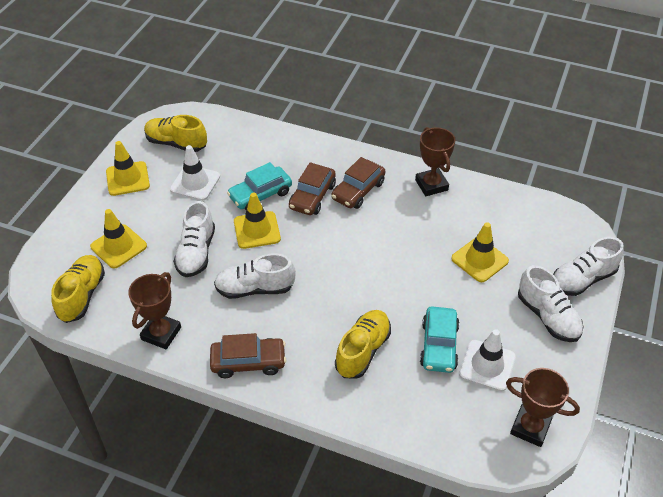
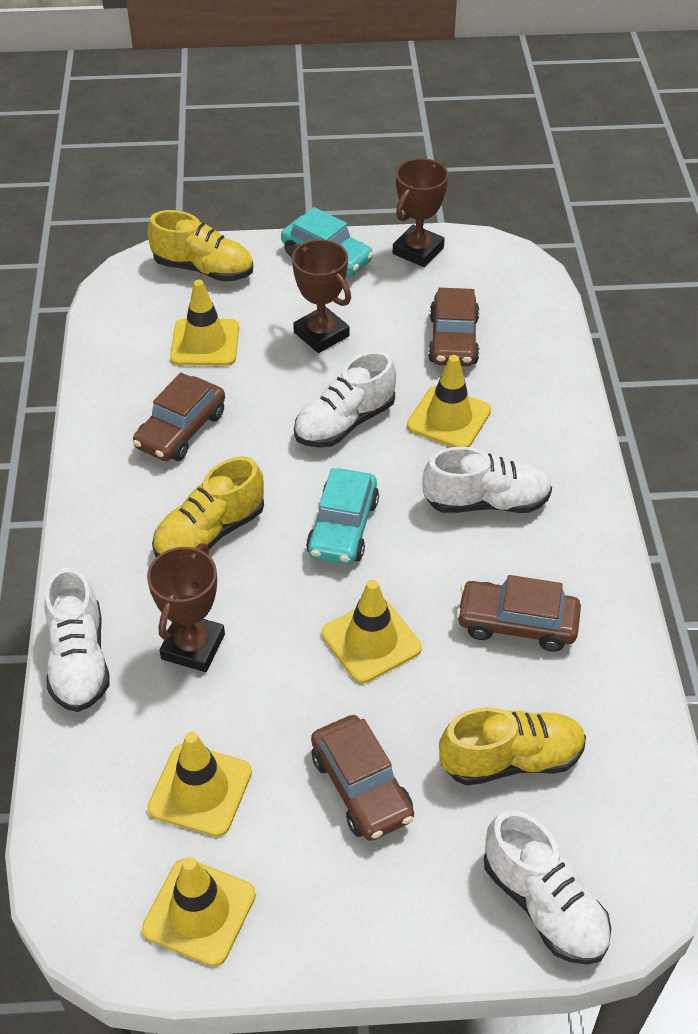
brown car: [210,333,286,378] [289,162,336,215] [331,157,385,209] = 3 -> [133,373,225,461] [311,715,414,841] [428,288,480,366] [456,575,581,652] = 4
white traffic cone: [170,145,220,201] [459,329,516,391] = 2 -> none = 0
yellow traffic cone: [90,209,147,268] [106,141,150,196] [234,193,281,249] [451,222,509,282] = 4 -> [142,857,256,967] [148,732,252,837] [170,280,239,366] [322,580,422,683] [407,355,491,447] = 5

